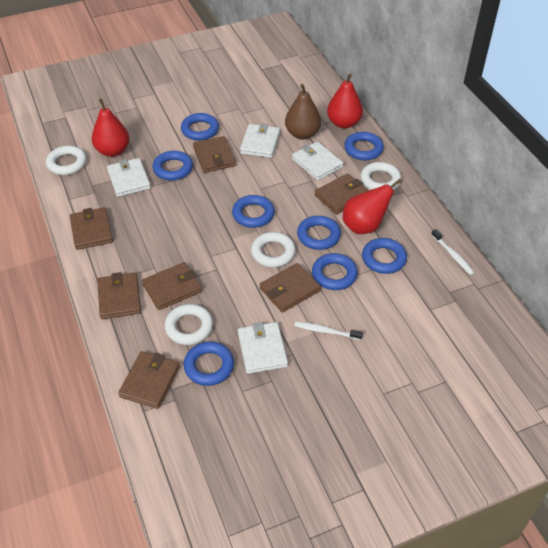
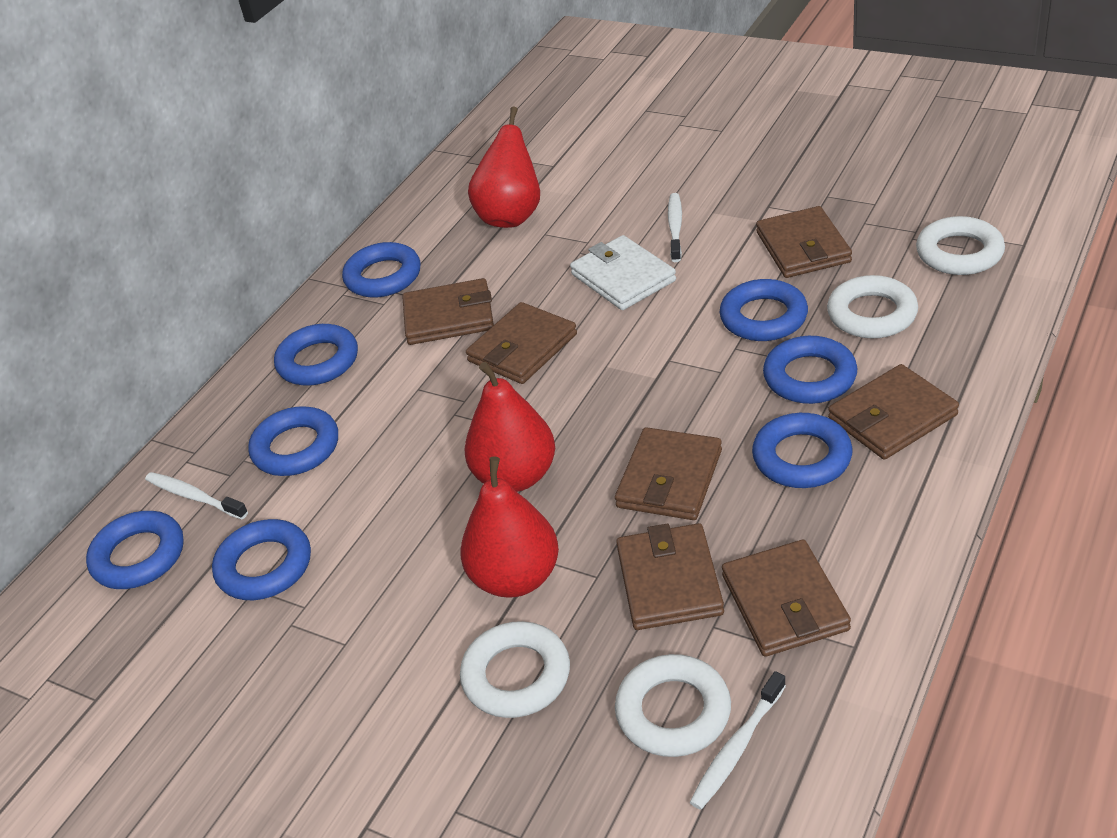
brown pear: [285,84,321,139] = 1 -> none = 0
white toothbrush: [294,321,363,340] [431,229,475,275] = 2 -> [145,472,248,520] [668,193,682,262] [689,671,786,810] = 3
white wallet: [107,158,151,197] [238,322,288,374] [240,123,280,158] [292,141,344,181] = 4 -> [570,235,676,310] = 1

